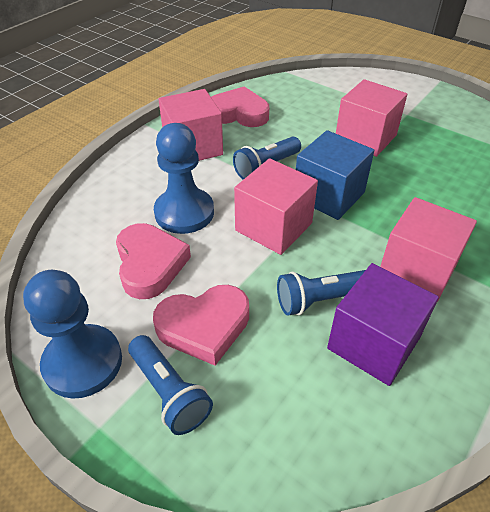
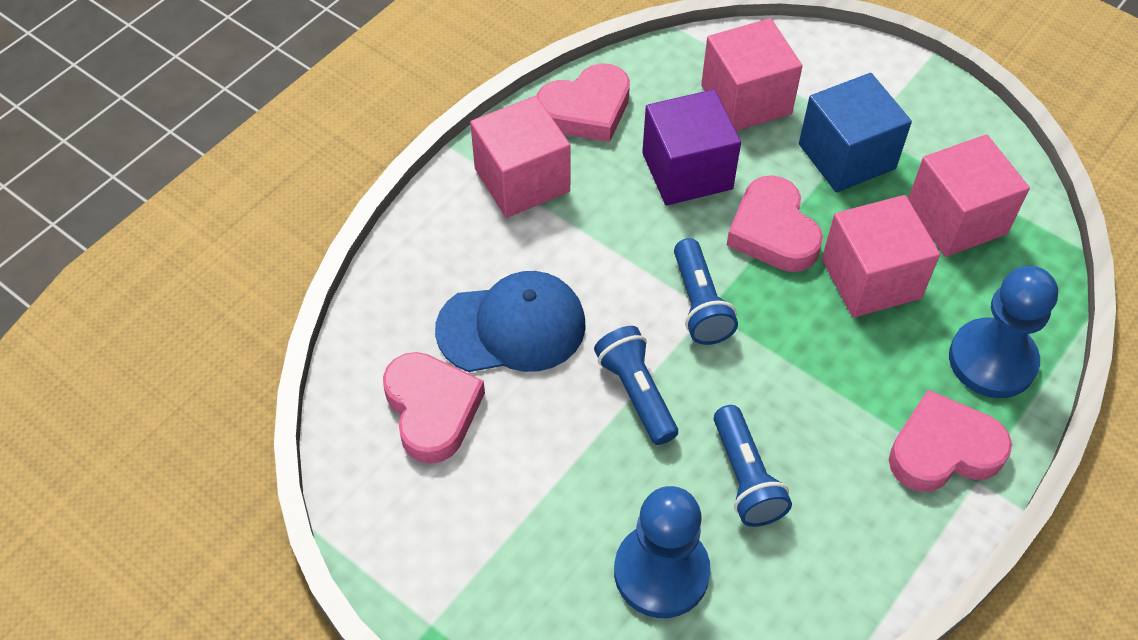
blue cap: none = 0 -> [435,271,586,372] = 1
pink heart: [116,223,191,299] [153,285,249,366] [211,86,269,127] = 3 -> [383,352,485,464] [536,63,630,142] [727,175,823,272] [889,390,1012,492] = 4

